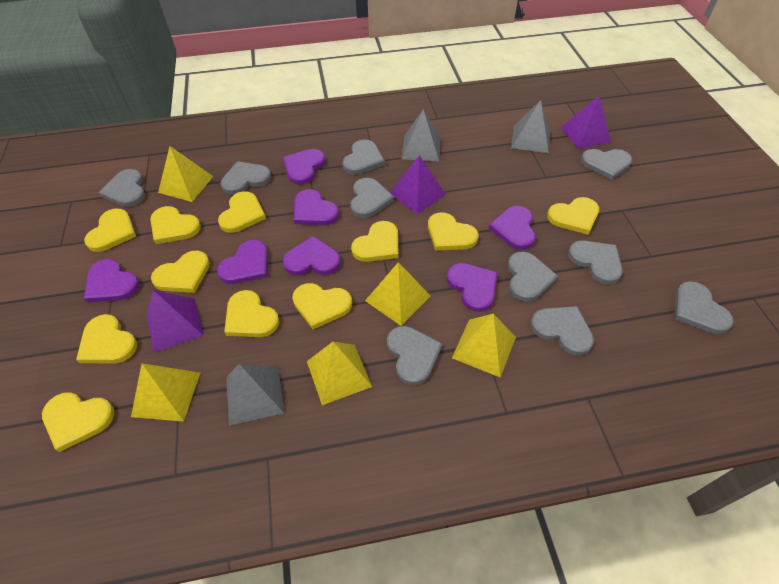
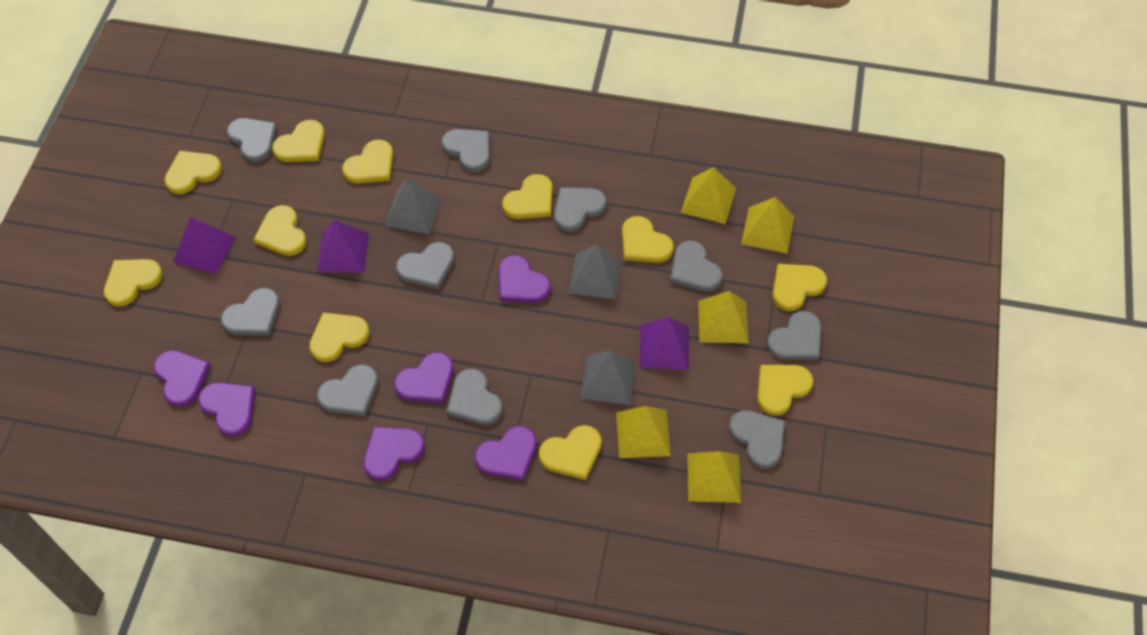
purple heart: [84,259,139,302] [217,240,268,284] [283,149,325,185] [283,236,341,275] [294,189,339,225] [447,263,498,312] [488,206,536,250] = 7 -> [154,350,211,407] [198,382,255,436] [363,427,425,481] [394,352,453,403] [474,426,537,481] [498,255,551,303] = 6

